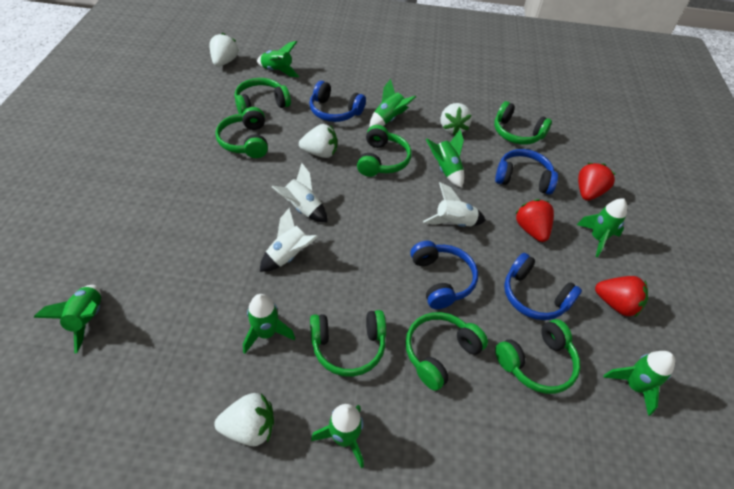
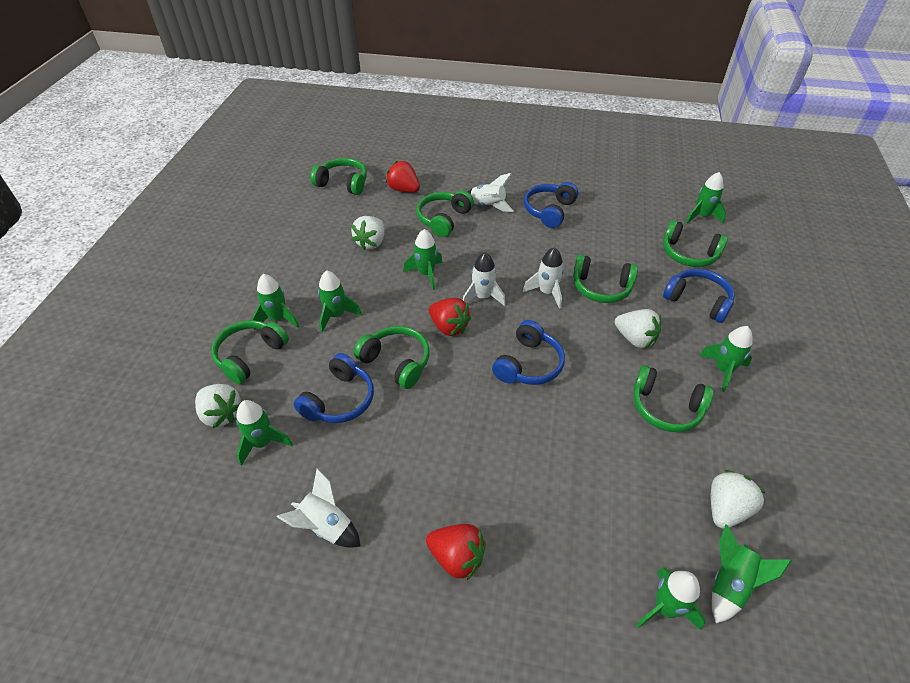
white rocket: [260,208,318,272] [272,163,327,222] [423,182,485,227] = 3 -> [277,468,361,548] [463,252,505,306] [468,173,514,212] [523,247,564,309] = 4

